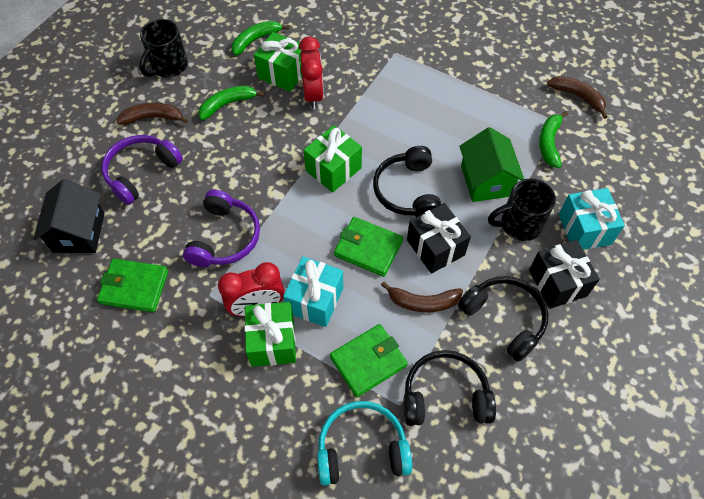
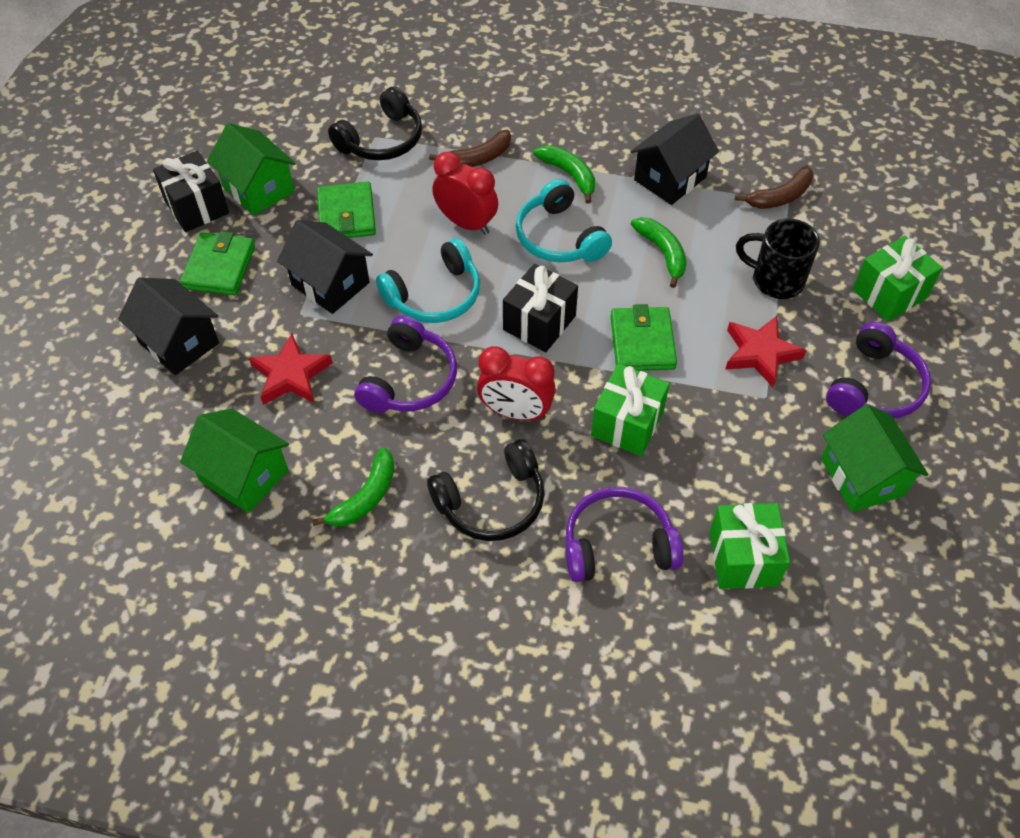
black headphones: [373,146,441,217] [404,350,496,426] [458,276,548,362] = 3 -> [328,86,422,160] [427,439,544,541] = 2
black house: [33,179,105,253] = 1 -> [118,277,219,375] [277,220,373,314] [630,113,719,205] = 3
black mug: [139,19,188,77] [488,179,556,241] = 2 -> [736,218,820,299] = 1
brown banana: [117,103,188,125] [381,281,463,312] [547,76,608,119] = 3 -> [429,130,511,167] [735,166,813,209] = 2
green house: [459,127,524,202] = 1 -> [180,409,289,513] [207,123,296,216] [821,404,929,512] = 3
purple headphones: [102,135,183,205] [183,190,260,267] = 2 -> [354,315,457,413] [565,487,683,582] [826,322,931,418] = 3
red star: none = 0 -> [249,333,333,405] [725,316,806,387] = 2
turquoise gift: [283,256,343,327] [559,188,625,250] = 2 -> none = 0
turquoise headphones: [317,401,412,486] = 1 -> [376,238,480,323] [516,179,612,262] = 2

